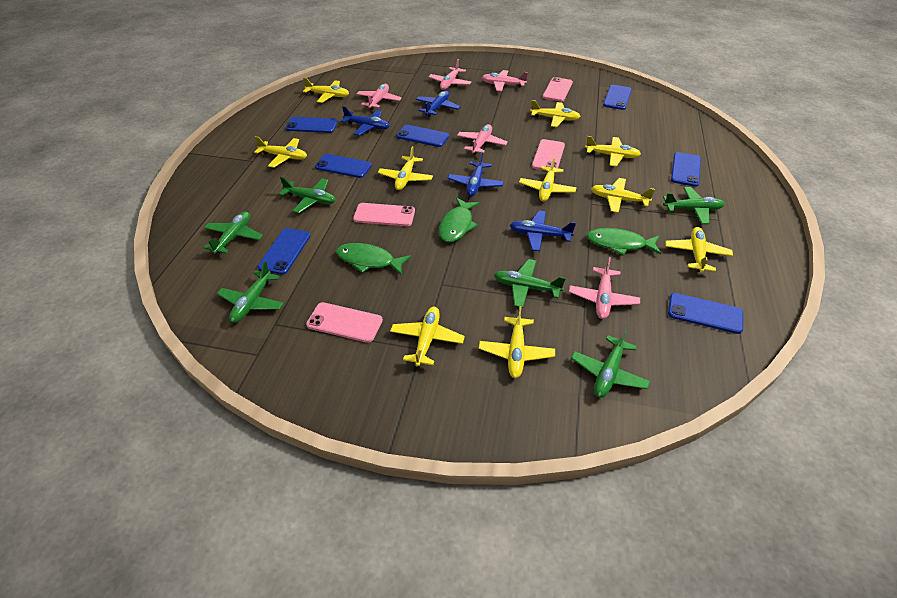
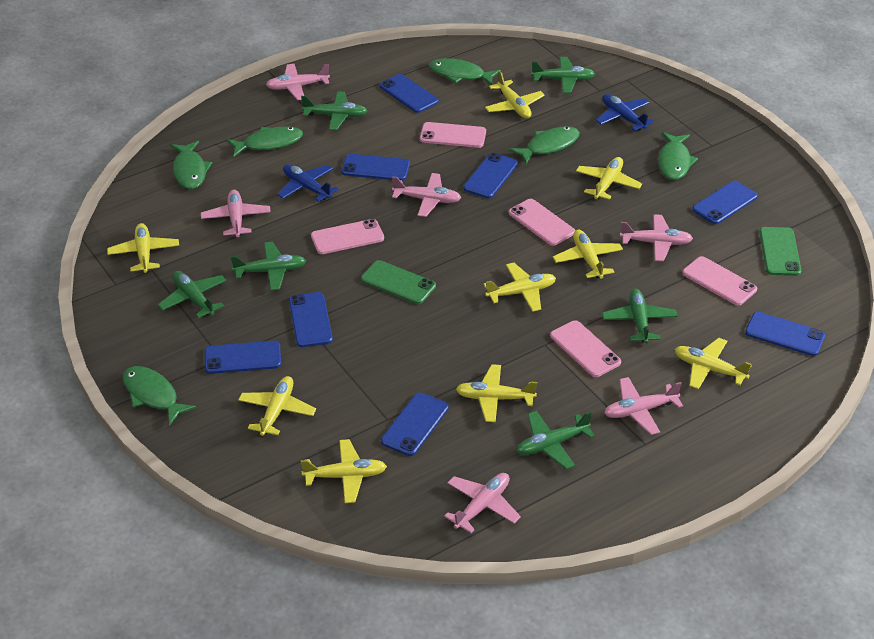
blue phone: [258,228,310,275] [286,117,338,133] [315,154,372,178] [396,125,449,147] [603,85,632,110] [668,293,743,334] [671,152,701,187] = 7 -> [205,341,281,374] [289,292,333,347] [341,154,410,181] [380,74,439,113] [381,392,449,456] [463,153,518,198] [692,181,758,224] [745,312,825,356] = 8
blue plane: [341,106,389,135] [416,91,461,117] [448,152,504,196] [510,211,576,251] = 4 -> [277,164,339,202] [596,94,654,131] = 2
green fish: [336,243,411,275] [439,198,480,242] [586,228,661,255] = 3 -> [123,366,196,425] [171,141,212,189] [227,126,303,157] [429,58,501,85] [509,126,580,164] [658,132,698,180] = 6
green phone: none = 0 -> [361,260,436,304] [760,227,801,276] = 2
pink phone: [306,302,383,343] [353,203,415,226] [532,139,565,171] [543,77,573,102] = 4 -> [311,219,384,254] [420,122,486,148] [509,199,575,246] [550,320,621,377] [682,256,757,305] = 5
pink plane: [357,84,402,110] [428,59,471,90] [457,124,508,155] [481,70,528,91] [569,257,640,319] = 5 -> [201,190,271,237] [266,64,330,100] [392,173,461,217] [444,473,521,533] [604,377,683,435] [620,214,693,261] = 6
yellow plane: [254,136,307,168] [303,78,349,103] [378,146,433,190] [390,307,465,367] [479,306,555,378] [519,157,576,202] [530,100,581,127] [585,136,641,167] [591,178,655,213] [665,227,733,273] = 10 -> [107,223,179,273] [238,376,316,436] [301,439,387,503] [456,364,537,422] [483,263,556,312] [485,71,545,118] [553,230,623,279] [576,157,642,200] [674,338,752,389] = 9

